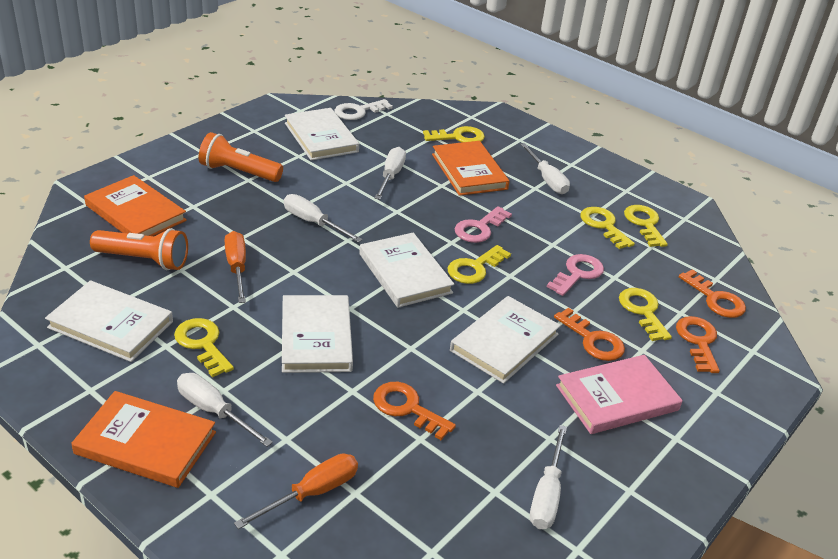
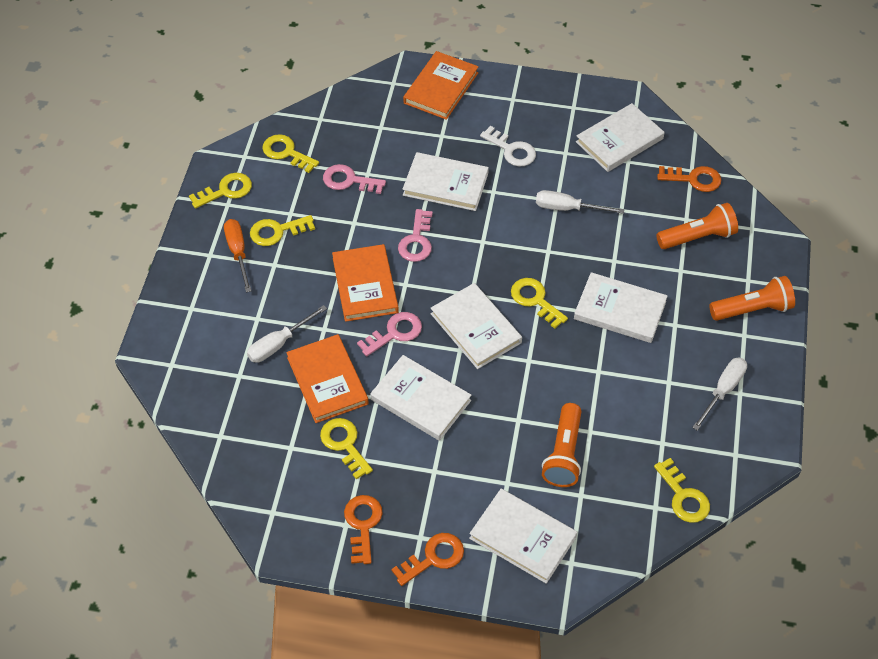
orange flashlight: [90,228,188,270] [199,132,283,182] = 2 -> [542,403,581,487] [657,203,738,249] [709,276,795,321] = 3
orange key: [373,382,456,440] [554,308,625,361] [676,316,720,373] [679,269,746,318] = 4 -> [344,495,383,564] [391,533,464,586] [657,166,721,192] = 3
orange screwdriver: [225,231,246,303] [234,453,358,529] = 2 -> [224,219,251,292] = 1
pink book: [556,355,683,434] = 1 -> none = 0
pink key: [455,206,512,243] [547,254,604,296] = 2 -> [323,164,386,194] [357,312,422,356] [398,209,433,262] = 3
white book: [45,280,173,362] [282,295,353,373] [285,108,359,160] [359,233,454,308] [450,296,561,384] = 5 -> [370,355,472,441] [402,152,489,211] [431,283,522,369] [469,489,577,584] [574,272,668,343] [576,103,665,172] = 6
white screwdriver: [177,373,273,447] [284,194,363,242] [375,147,406,200] [520,143,570,194] [530,425,567,529] = 5 -> [247,305,327,363] [536,190,624,214] [692,357,747,431] = 3

